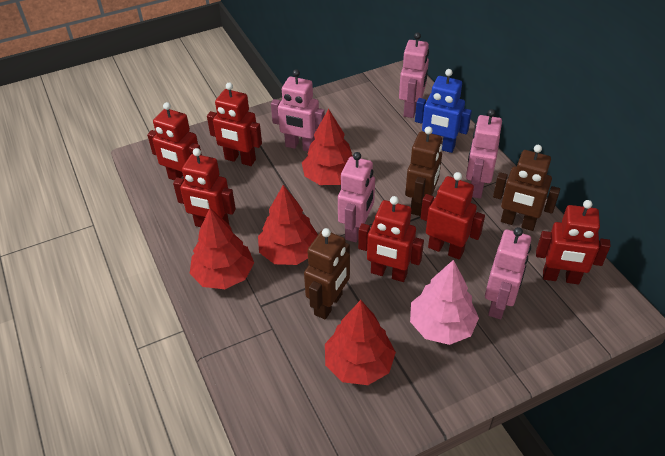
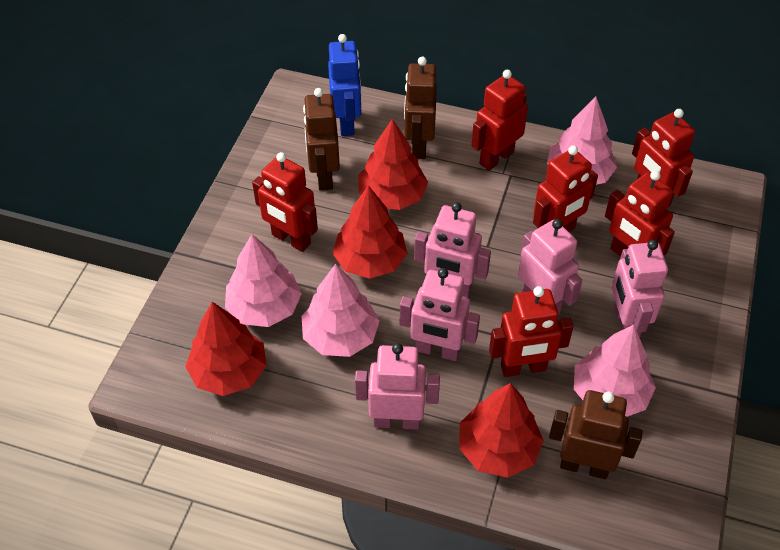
pink tree: [410,260,479,345] = 1 -> [225,234,302,327] [302,264,380,357] [547,97,617,185] [574,324,656,417] = 4

